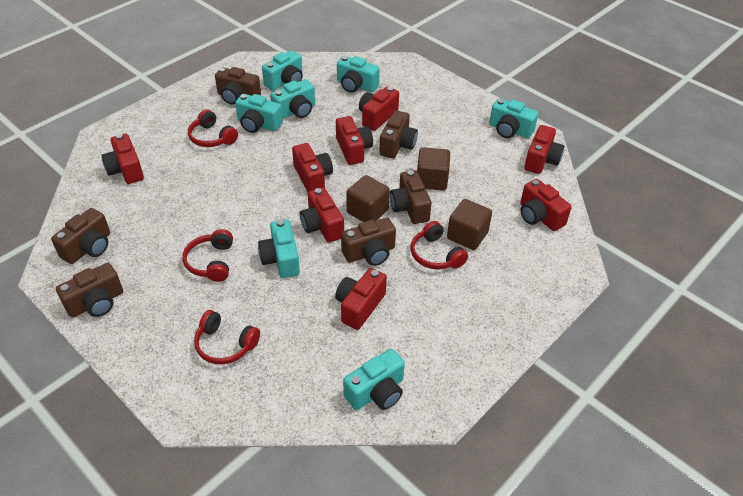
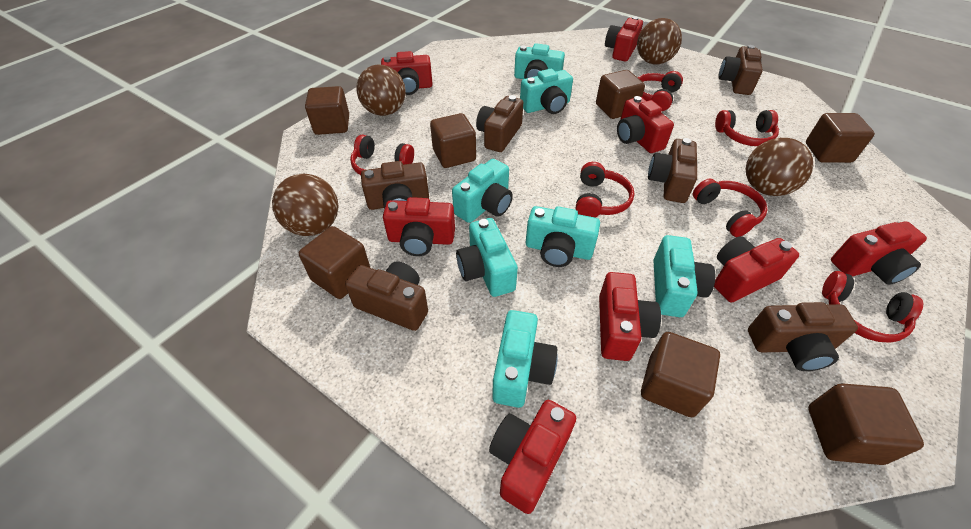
brown ball: none = 0 -> [272,174,338,236] [356,65,406,116] [637,18,682,65] [746,138,813,196] = 4
brown cube: [346,175,390,222] [417,147,450,191] [447,199,492,250] = 3 -> [299,226,370,299] [305,86,349,135] [430,113,476,168] [596,70,645,119] [641,332,720,417] [806,113,875,163] [808,383,924,465] = 7
red headphones: [183,229,233,282] [188,109,238,147] [194,310,260,364] [411,221,468,269] = 4 -> [350,135,414,175] [576,162,634,218] [638,71,683,111] [693,179,768,237] [715,110,779,146] [822,271,923,343] = 6

